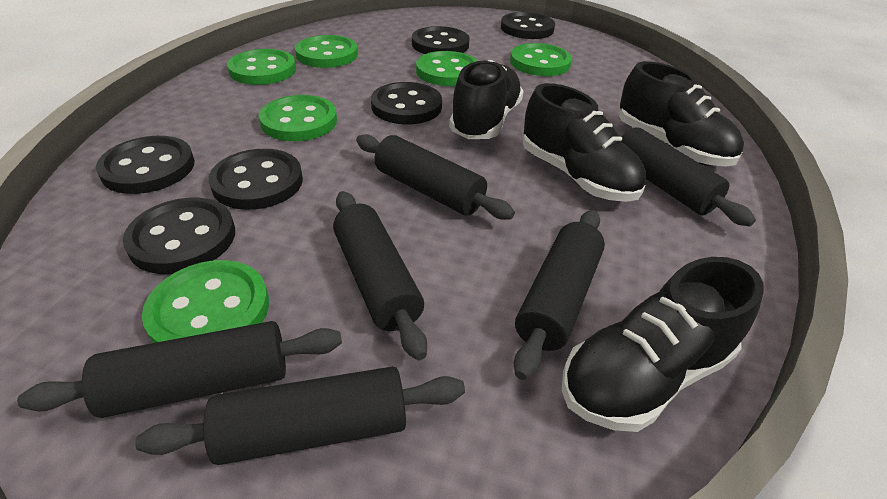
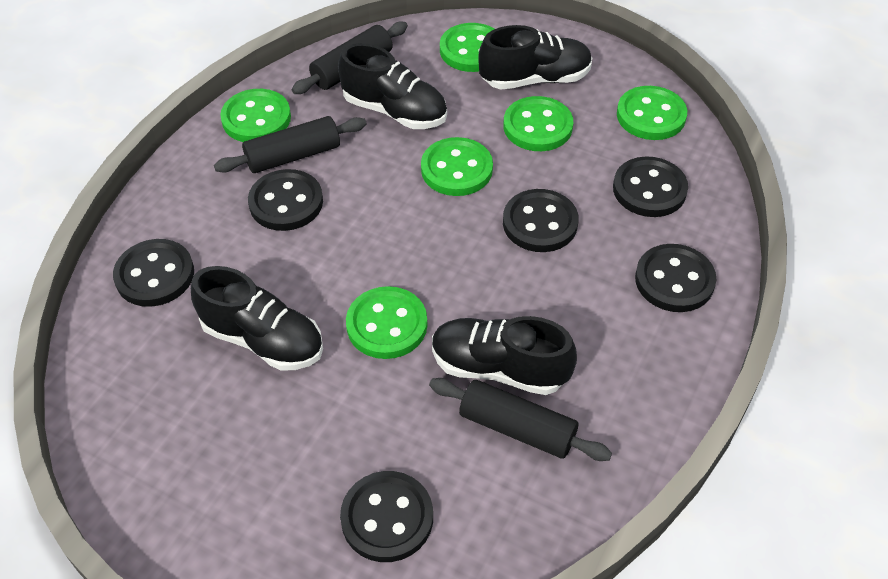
black rolling pin: [17,321,342,418] [135,367,465,465] [333,191,427,360] [356,134,515,220] [514,210,605,380] [613,124,756,226] = 6 -> [214,116,367,173] [292,22,408,94] [429,378,612,461] = 3

